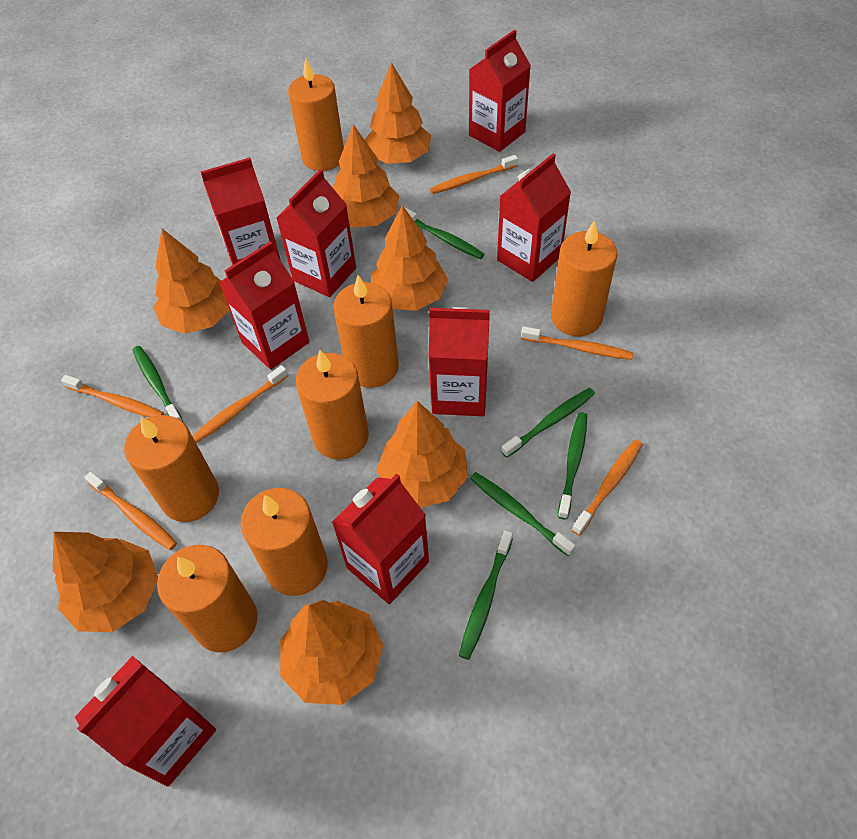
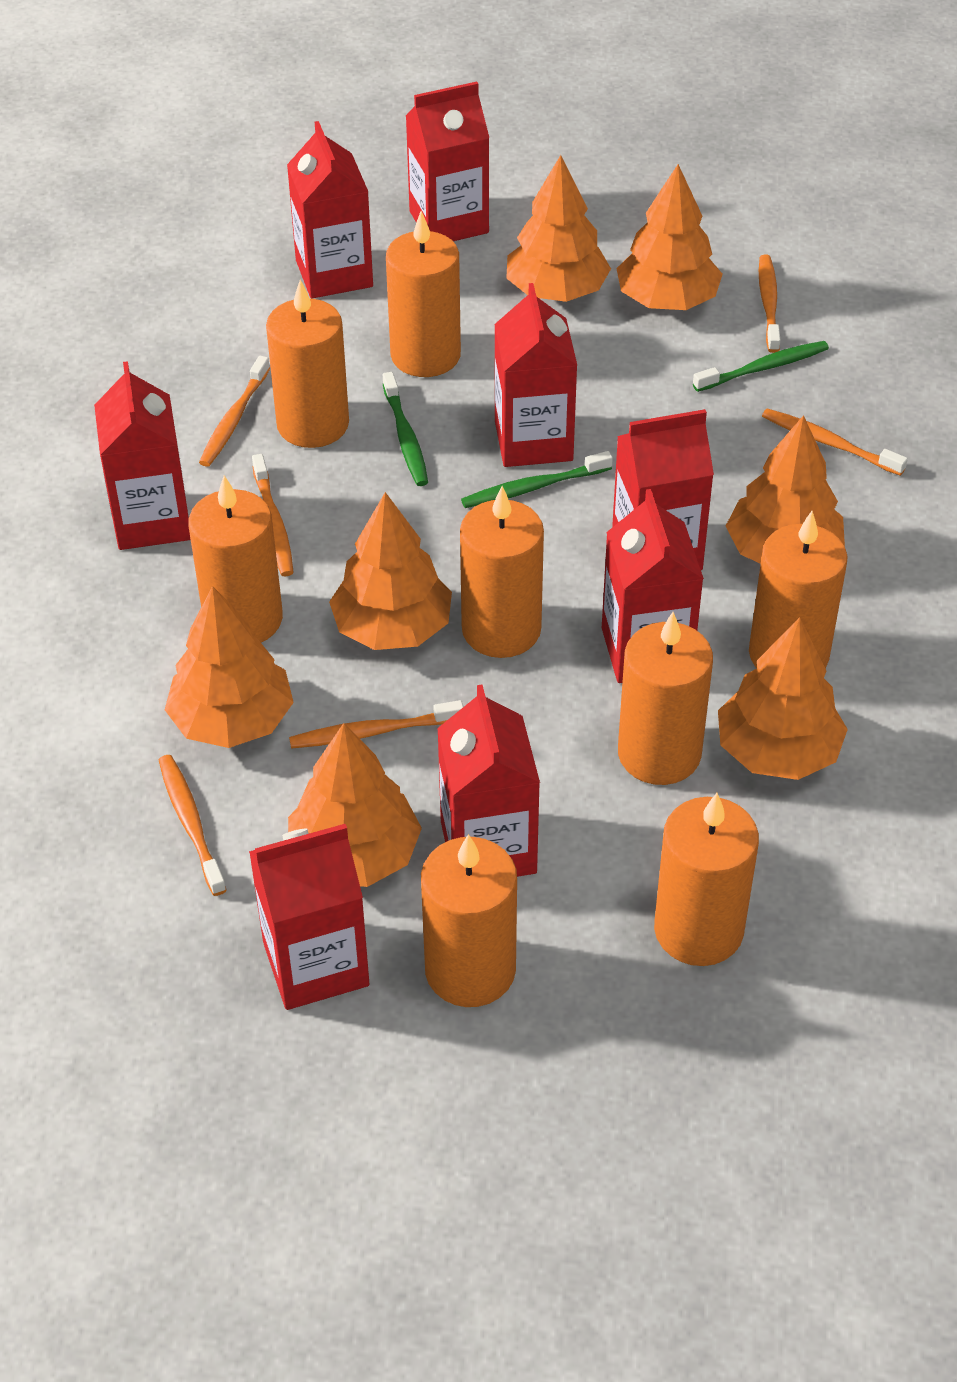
green toothbrush: [133,346,183,422] [404,207,484,259] [459,530,513,660] [470,472,576,556] [501,388,595,458] [558,412,587,520] = 6 -> [383,372,428,486] [461,451,613,508] [693,341,829,392] = 3
orange candle: [124,415,219,522] [157,545,258,652] [241,488,328,596] [288,58,344,171] [296,350,369,460] [333,275,399,388] [551,220,617,336] = 7 -> [188,475,283,643] [266,280,349,448] [386,211,461,377] [421,834,517,1007] [460,486,544,658] [618,612,713,785] [654,793,759,966] [749,511,848,668] = 8

